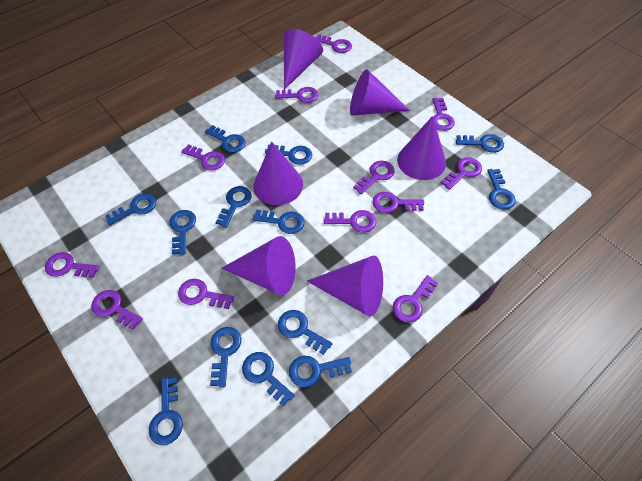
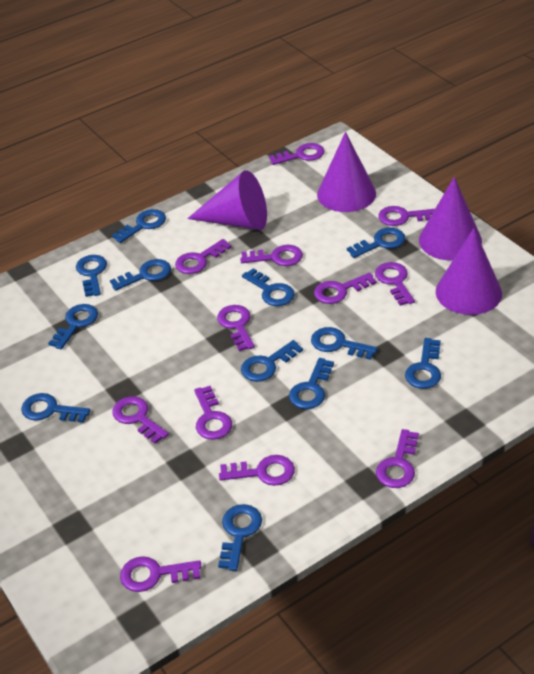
blue key: [105,193,156,225] [149,378,183,445] [170,210,196,255] [205,125,246,153] [210,327,241,388] [215,186,252,227] [242,352,295,407] [253,210,304,234] [265,144,312,165] [278,310,333,355] [289,356,352,388] [456,134,504,153] [487,169,516,210] = 13 -> [21,393,90,423] [48,304,98,349] [76,255,107,297] [110,259,171,291] [112,209,166,243] [218,504,262,571] [241,340,303,382] [242,268,295,306] [289,358,334,409] [311,327,378,360] [347,228,406,258] [405,338,441,389] = 12
purple cone: [222,236,296,295] [254,142,303,205] [284,29,323,90] [307,256,383,316] [350,69,410,116] [397,116,446,180] = 6 -> [187,170,267,230] [317,132,376,212] [419,177,482,261] [436,228,502,315] = 4

